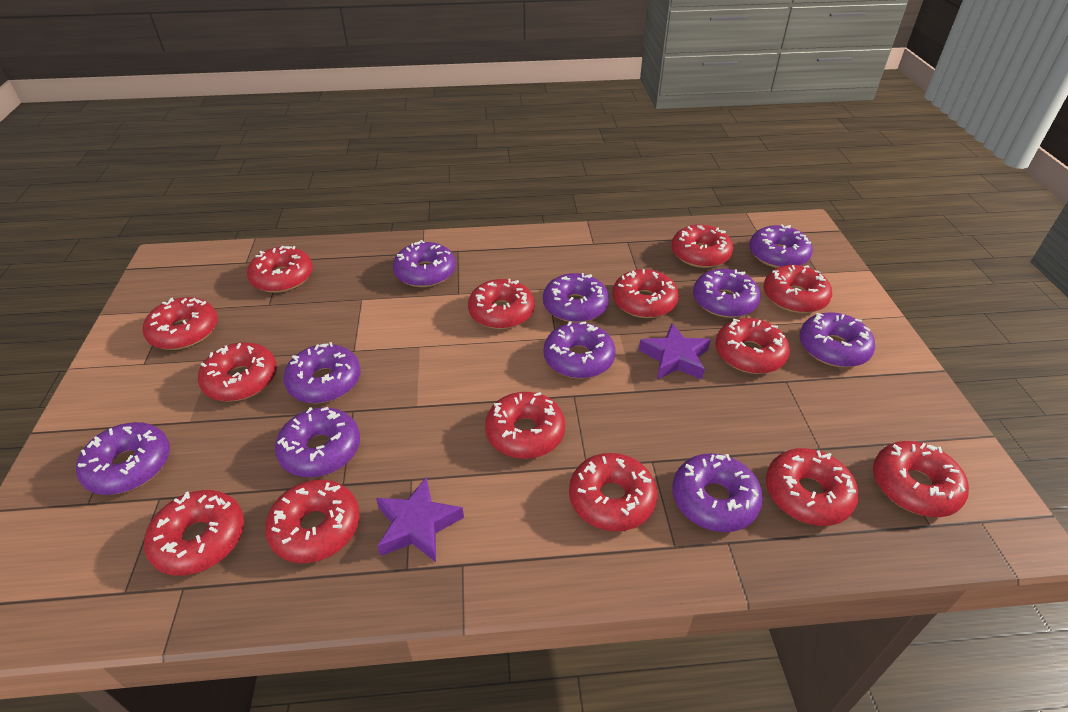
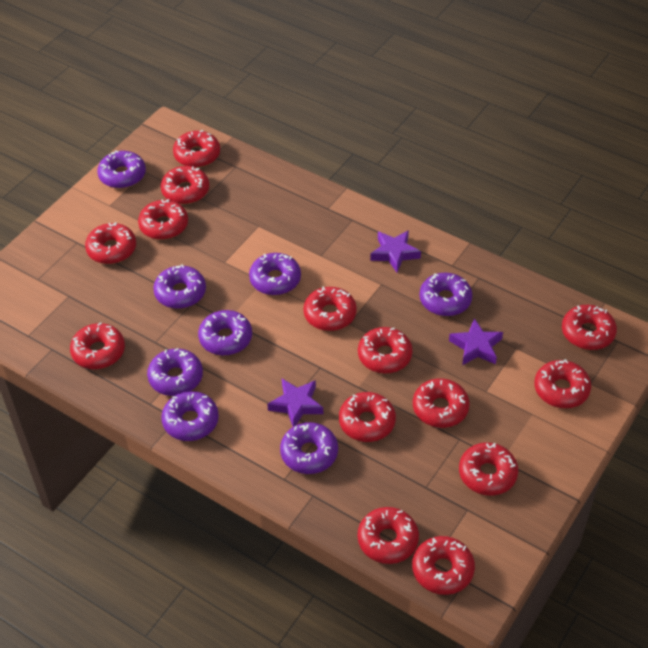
purple donut: [76,422,170,495] [275,407,360,477] [283,342,361,403] [393,240,456,287] [543,273,609,323] [543,321,616,379] [672,453,763,532] [693,269,761,318] [749,224,813,268] [799,312,875,367] = 10 -> [97,150,146,188] [147,348,203,396] [153,264,206,309] [161,391,219,441] [198,310,252,356] [249,253,301,295] [280,422,338,474] [419,273,472,316] = 8
purple star: [376,477,464,562] [639,323,711,380] = 2 -> [267,379,323,427] [370,230,421,273] [449,318,503,365] = 3

